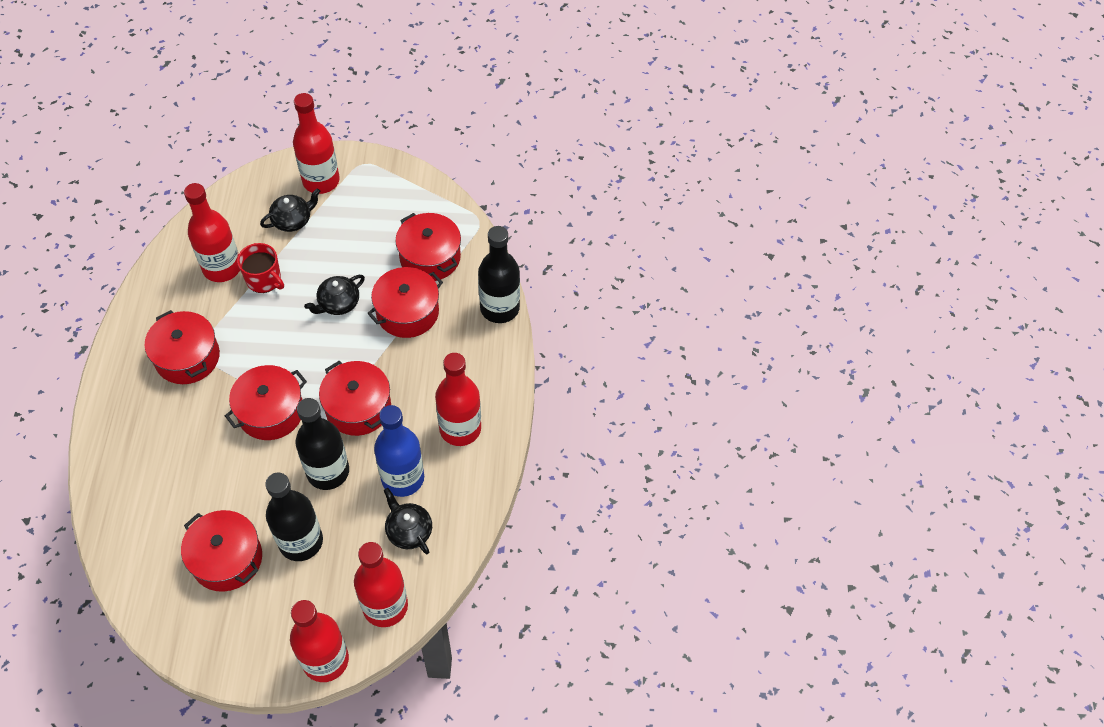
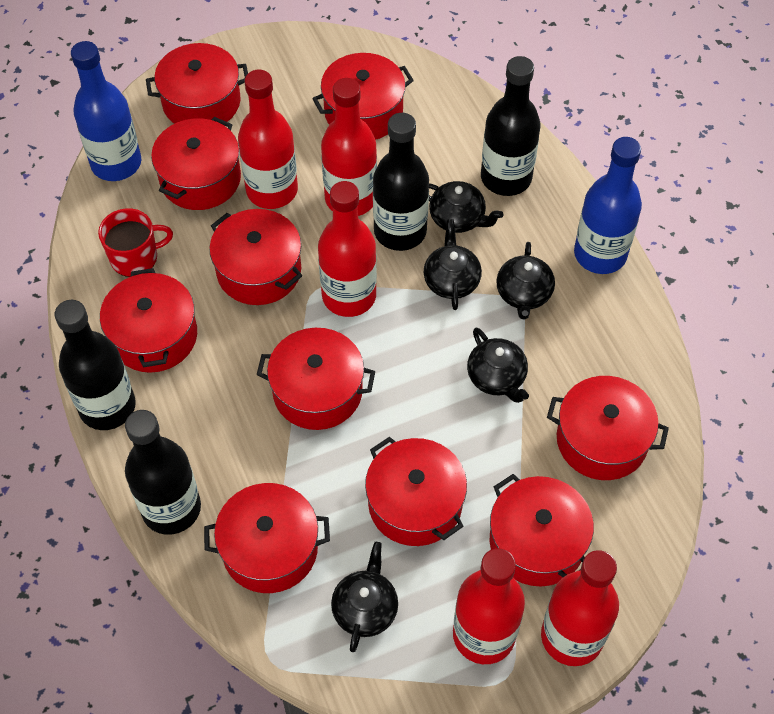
black bottle: [265,473,323,561] [295,398,349,490] [478,226,520,323] = 3 -> [55,300,136,430] [125,410,201,535] [373,113,429,251] [481,56,540,196] = 4
black teapot: [260,188,320,232] [304,275,365,315] [384,488,432,554] = 3 -> [331,542,398,652] [424,219,482,310] [429,181,503,233] [467,328,529,403] [496,242,555,319] = 5
blue bottle: [374,405,424,497] = 1 -> [71,41,141,181] [574,137,642,274] = 2
red pot: [145,310,220,384] [181,510,262,592] [225,365,307,440] [319,361,391,436] [368,267,443,338] [395,213,461,281] = 6 -> [100,268,197,373] [146,43,248,124] [151,117,241,210] [204,483,330,593] [209,209,302,305] [256,328,375,430] [312,53,414,140] [365,437,467,546] [489,474,594,586] [547,376,669,480] = 10

